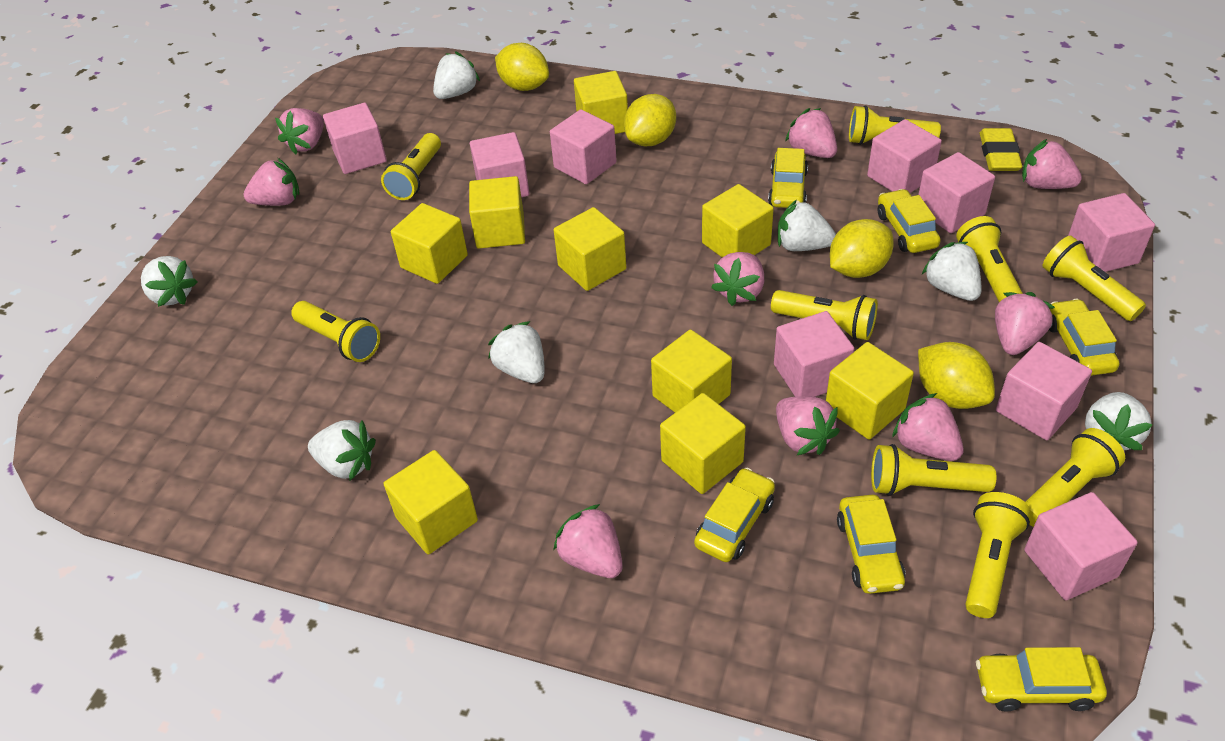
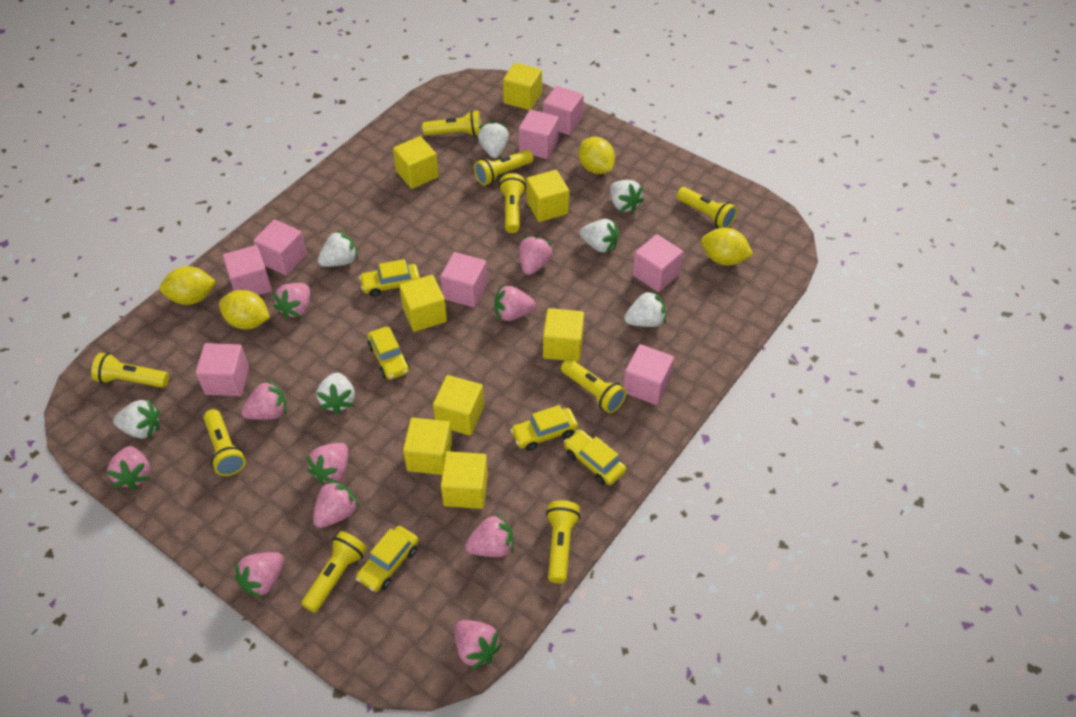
pink cube: [323,103,387,174] [470,132,529,197] [550,109,617,184] [774,311,854,397] [867,119,942,193] [918,152,995,233] [996,342,1092,440] [1024,492,1138,600] [1068,193,1155,272] = 9 -> [196,343,249,396] [223,245,272,295] [253,220,307,276] [440,252,488,308] [519,110,559,159] [543,86,584,135] [623,344,674,405] [632,234,683,292] = 8
pink strawberry: [243,158,300,206] [275,108,324,154] [553,504,623,578] [711,252,764,306] [776,396,840,455] [785,108,837,158] [892,393,964,461] [995,292,1055,355] [1022,139,1082,189] = 9 -> [106,446,150,490] [235,552,284,598] [241,380,286,420] [273,283,310,319] [307,443,348,484] [313,480,359,528] [454,620,502,670] [465,513,514,557] [494,286,536,321] [519,236,553,275] = 10
yellow car: [694,468,775,562] [768,148,808,208] [837,495,906,594] [878,189,941,253] [976,647,1107,712] [1049,299,1119,376] = 6 -> [356,526,419,592] [359,259,420,297] [368,327,410,380] [510,405,578,451] [564,430,626,485] = 5
yellow cube: [384,450,478,554] [391,203,468,284] [469,176,525,249] [554,207,626,291] [574,71,628,134] [651,330,732,413] [660,393,746,494] [702,184,774,257] [826,342,914,440] = 9 -> [393,136,439,189] [399,275,447,332] [403,418,452,475] [433,375,484,435] [441,451,488,509] [503,62,542,110] [526,170,569,222] [543,308,584,362] = 8
yellow eraser: [980,128,1022,171] = 1 -> none = 0

